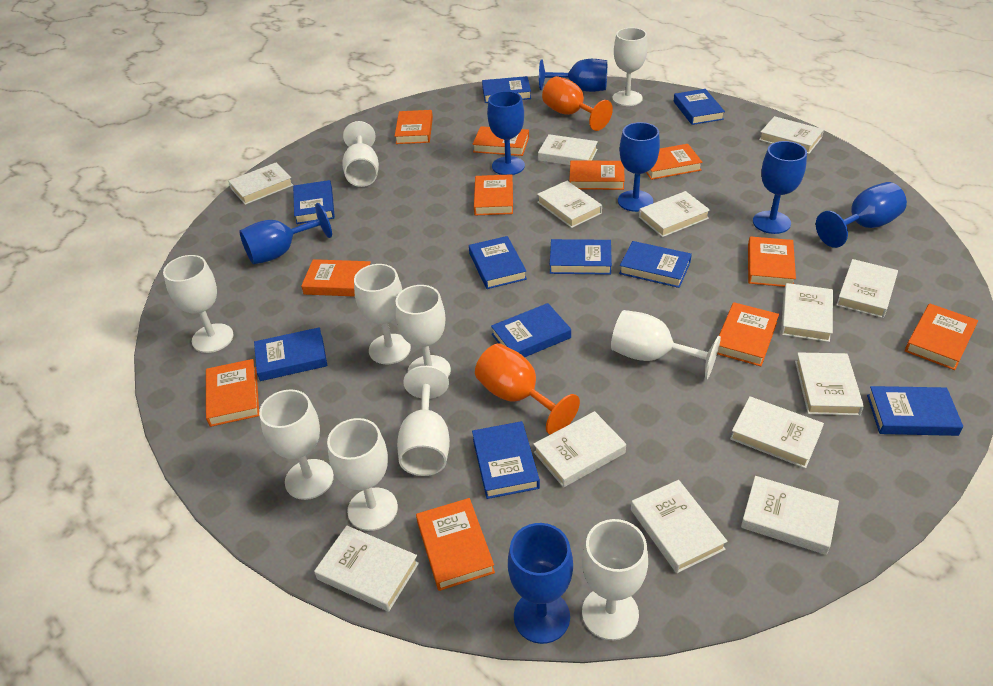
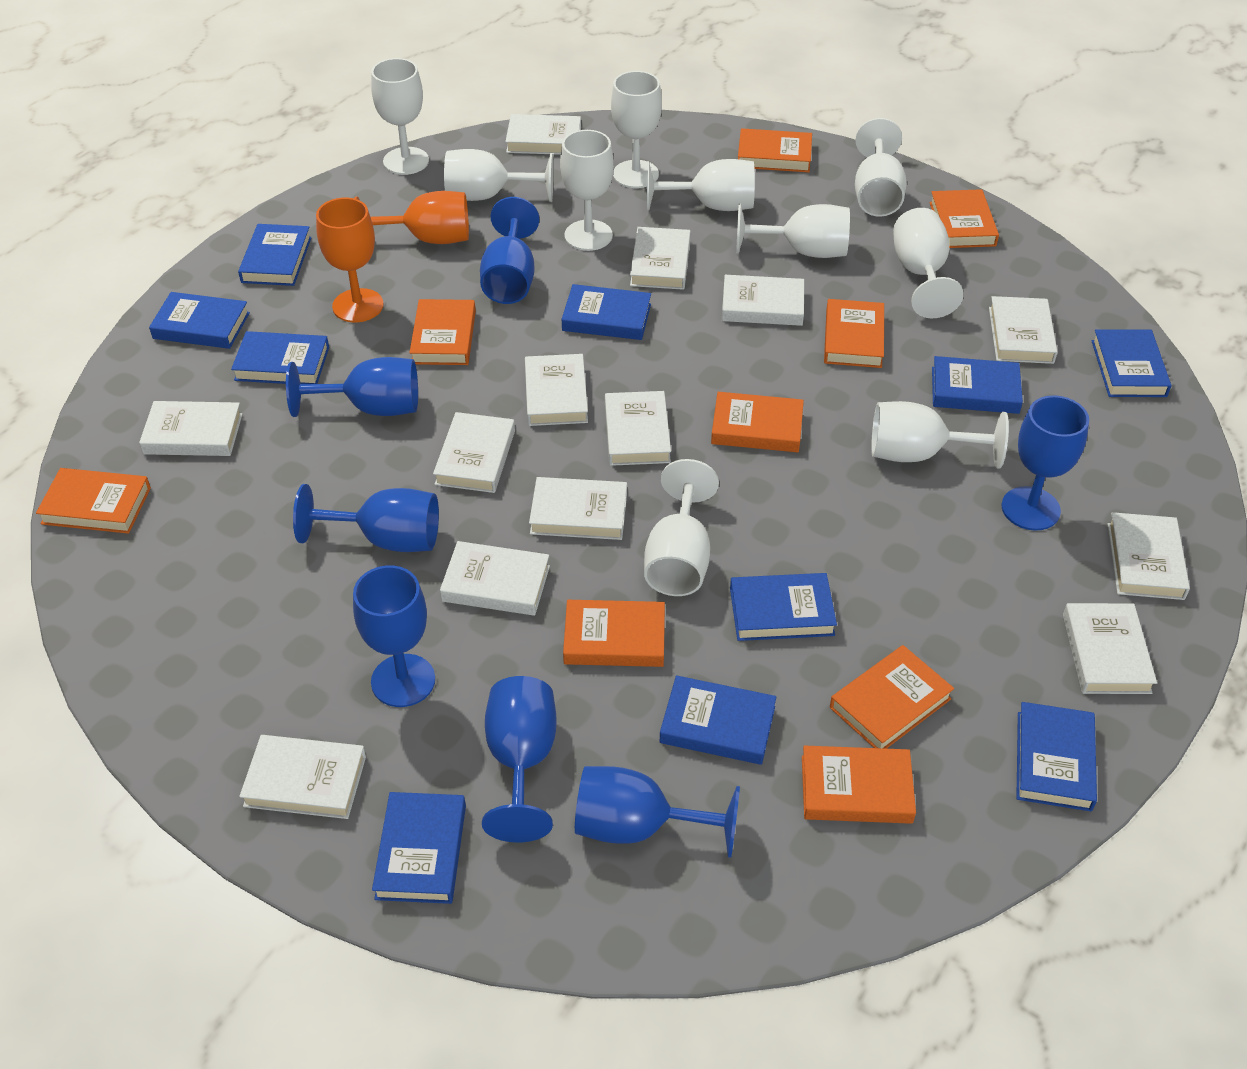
orange book: [206,359,259,427] [301,259,371,297] [395,110,433,144] [416,498,495,591] [472,126,529,156] [474,174,513,215] [569,161,625,190] [646,144,703,180] [717,302,779,366] [748,236,796,287] [905,303,978,370] = 11 -> [36,468,151,534] [409,299,476,365] [563,600,665,667] [711,392,804,452] [738,128,812,172] [802,745,916,824] [824,299,884,368] [830,645,954,749] [929,189,999,248] = 9

